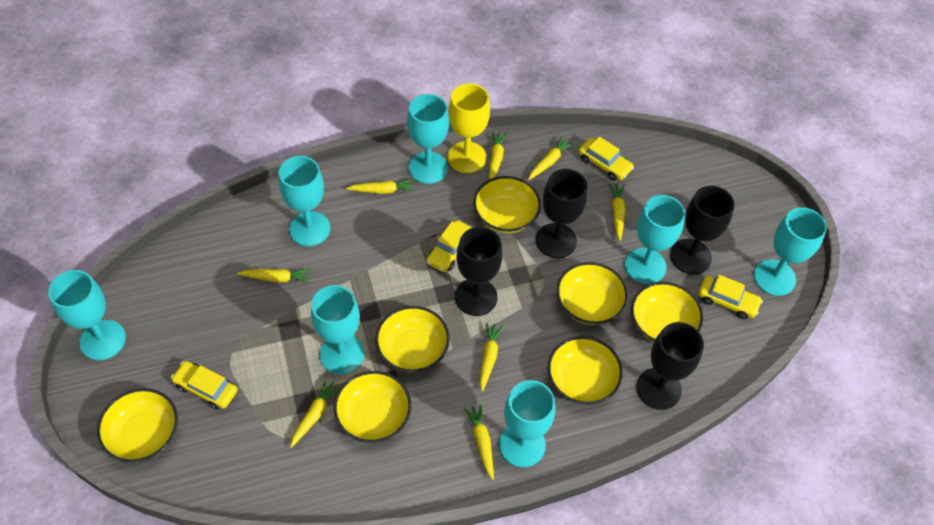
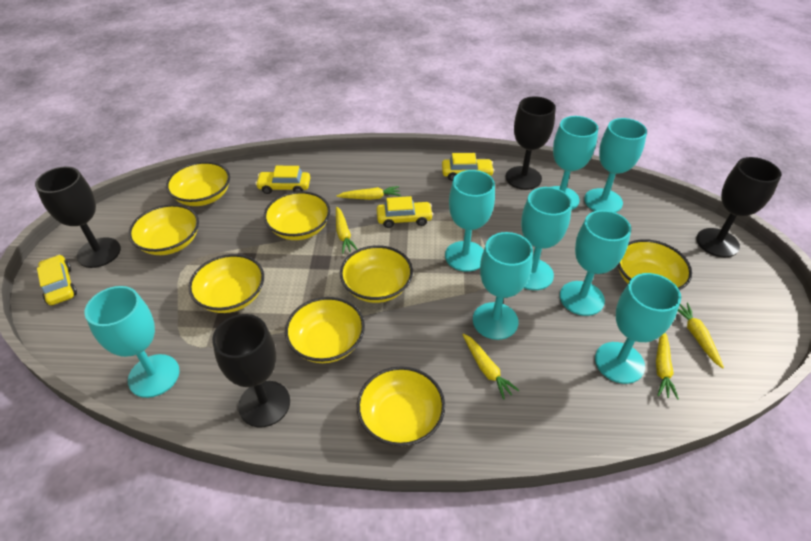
turquoise goblet: [48,270,126,360] [279,156,330,246] [311,285,364,374] [407,94,449,184] [499,380,555,467] [625,195,685,284] [754,207,827,296] = 7 -> [85,286,180,398] [445,170,495,272] [473,232,533,340] [521,187,572,290] [552,116,598,210] [560,210,631,316] [584,118,647,213] [595,273,681,384] = 8
yellow bowl: [97,388,178,463] [334,371,411,443] [375,306,450,372] [473,176,541,233] [548,336,623,405] [557,262,628,325] [631,282,704,342] = 7 -> [128,204,199,255] [166,162,230,206] [188,254,264,313] [264,191,330,240] [285,297,365,363] [340,245,413,303] [357,366,445,447] [618,239,692,290] = 8
yellow carrot: [237,269,311,283] [290,379,341,448] [346,179,415,194] [464,404,494,480] [480,323,503,392] [489,131,507,180] [528,136,574,180] [609,184,626,241] = 8 -> [336,186,401,200] [336,207,358,254] [462,333,519,400] [656,333,679,400] [678,303,724,369] = 5
yellow goblet: [447,83,490,173] = 1 -> none = 0

